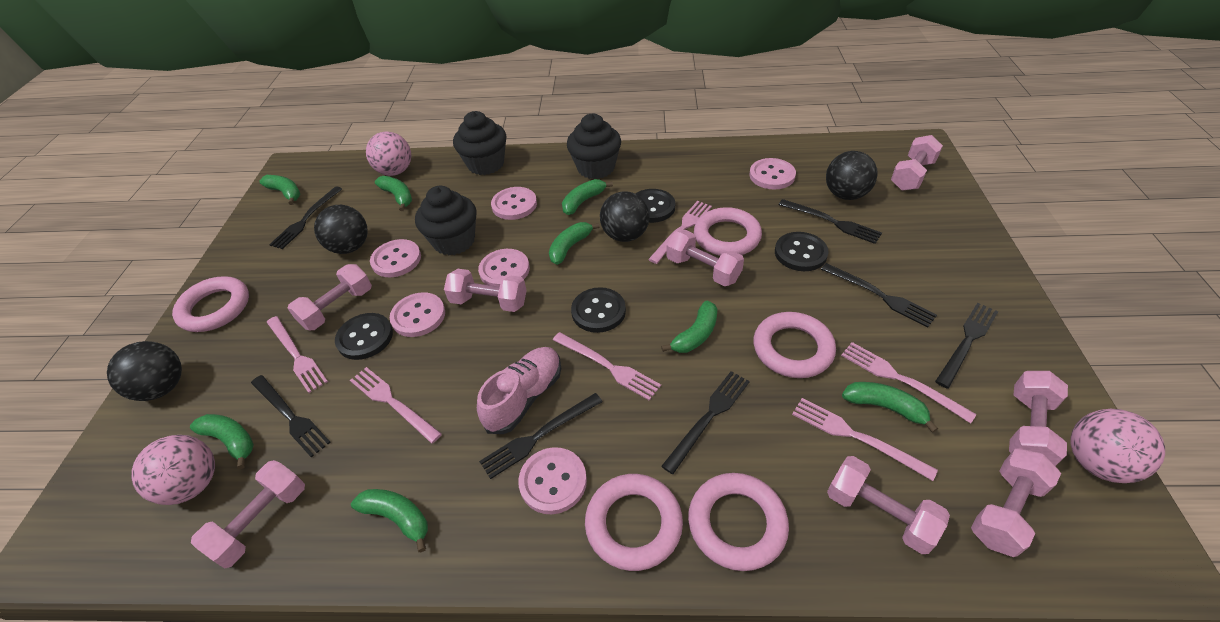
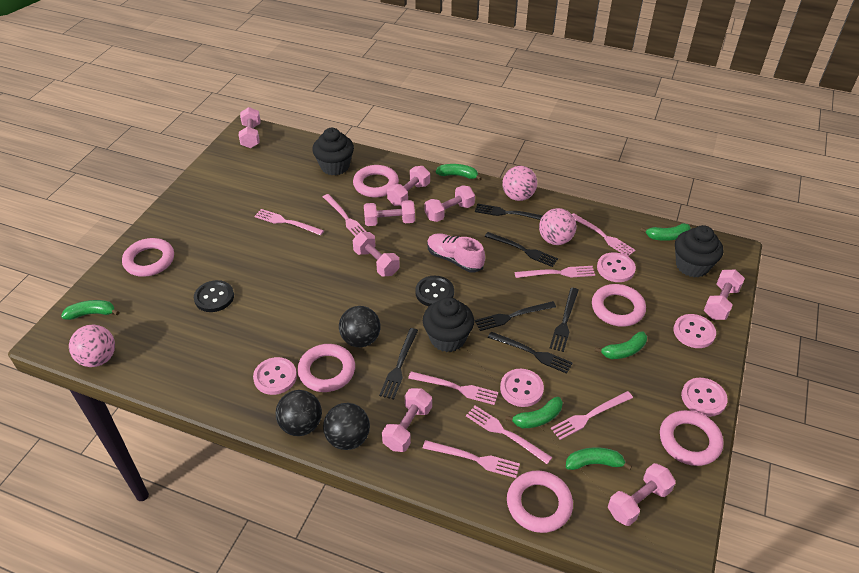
black ball: [107,341,182,401] [314,205,368,254] [600,191,650,242] [826,151,878,200] = 4 -> [276,390,322,436] [323,403,370,450] [339,306,380,347] = 3
black button: [335,313,393,360] [571,287,626,333] [635,189,675,223] [775,232,829,271] = 4 -> [194,280,234,312] [415,276,454,306] = 2
black fork: [251,375,331,458] [269,186,342,249] [479,393,602,479] [661,371,750,474] [778,199,882,244] [821,263,937,328] [935,303,998,388] = 7 -> [379,328,418,400] [475,203,543,220] [475,301,556,331] [485,232,558,267] [488,332,573,374] [550,288,579,352] = 6
green banana: [190,414,254,469] [259,175,300,205] [351,489,428,552] [375,176,412,211] [549,222,600,265] [562,179,613,215] [661,300,718,353] [842,382,938,433] = 8 -> [61,300,119,320] [436,164,482,180] [506,397,563,428] [566,447,632,470] [595,331,647,359] [640,223,691,241] = 6
pink button: [370,239,421,277] [390,292,445,337] [478,249,530,287] [491,187,537,220] [518,447,587,514] [749,158,796,189] = 6 -> [253,357,297,395] [500,369,544,407] [597,252,636,282] [673,314,716,348] [681,378,728,417] = 5
pink fork: [266,316,328,393] [350,367,442,444] [553,332,661,401] [648,201,712,264] [792,398,938,481] [841,342,977,423] = 6 -> [254,209,324,235] [323,194,367,237] [408,371,498,405] [423,440,520,478] [466,406,552,464] [515,266,595,278] [551,391,633,440] [572,213,635,256] = 8
pink ring: [172,276,249,332] [585,474,683,571] [688,473,789,571] [694,207,762,256] [753,312,836,378] = 5 -> [122,238,174,277] [297,344,355,392] [353,165,399,197] [507,471,573,533] [592,284,646,327] [660,410,723,466] = 6

